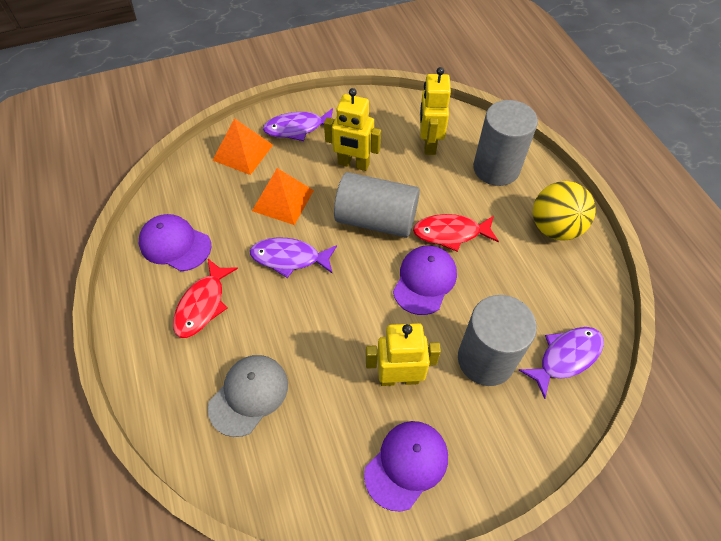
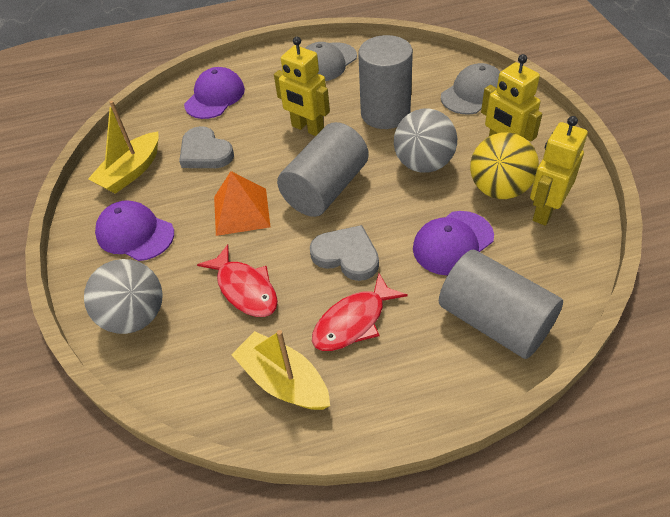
grey ball: none = 0 -> [84,259,163,334] [394,108,457,172] = 2
grey cap: [208,355,288,437] = 1 -> [305,42,357,81] [441,63,500,115] = 2
grey heart: none = 0 -> [179,126,234,168] [310,225,379,281] = 2
orange pyramid: [213,118,273,175] [252,168,314,225] = 2 -> [214,171,270,236] = 1
purple fish: [250,238,337,278] [263,108,333,141] [519,327,604,399] = 3 -> none = 0
yellow boat: none = 0 -> [88,101,159,194] [231,330,330,410] = 2

